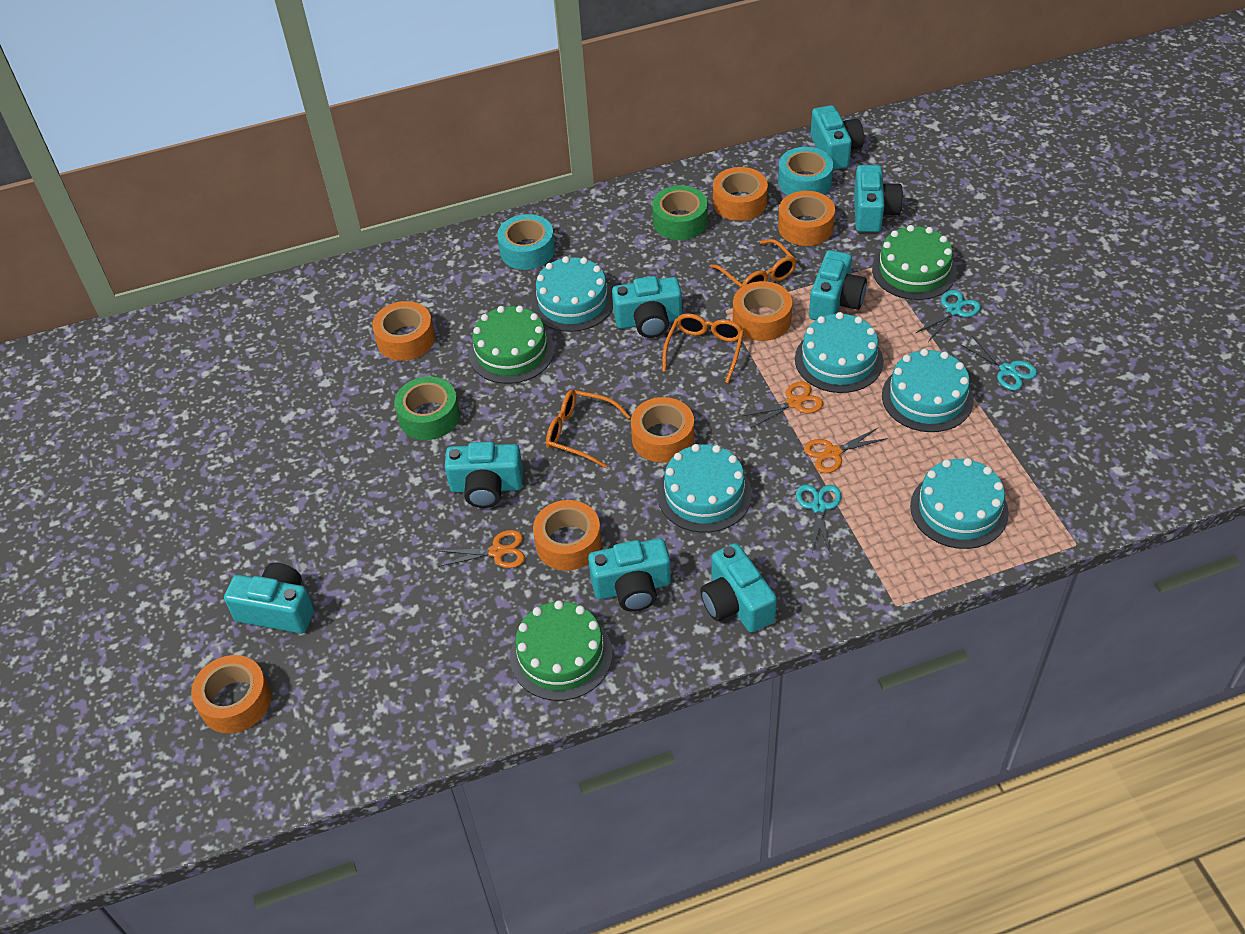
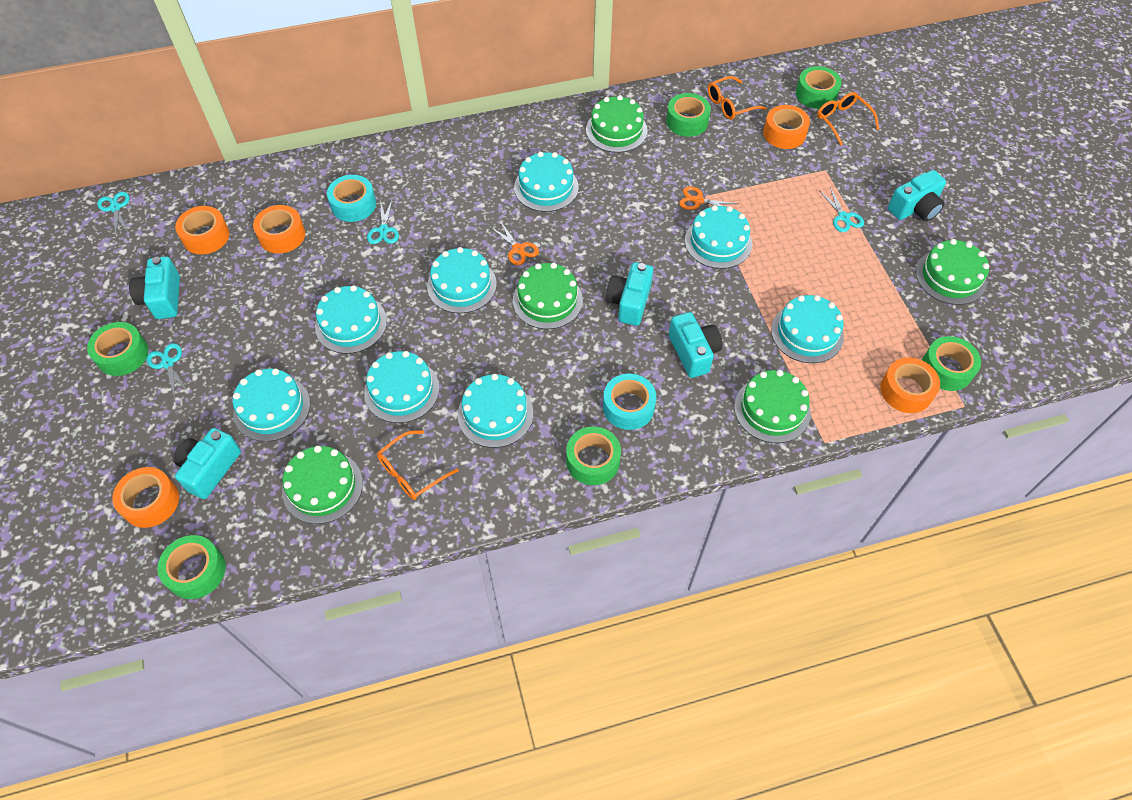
green cake: [469,306,554,384] [510,600,612,701] [872,225,957,300] = 3 -> [282,446,363,524] [513,263,583,329] [586,95,648,153] [734,370,811,443] [916,239,989,305] = 5
green tape: [394,377,460,440] [652,185,708,240] = 2 -> [87,322,148,376] [158,535,226,599] [566,426,621,485] [666,93,711,137] [796,66,842,109] [922,336,981,391] = 6
orange scissors: [439,530,525,568] [743,381,823,428] [804,427,888,473] = 3 -> [490,221,539,265] [679,186,739,210] = 2
orange tape: [191,655,271,733] [372,301,435,361] [533,500,602,571] [631,397,694,463] [713,167,768,221] [733,281,792,341] [778,191,835,246] = 7 -> [112,467,179,528] [175,206,229,254] [253,205,305,254] [763,105,810,149] [880,358,940,413] = 5
turquoise cake: [531,256,613,332] [657,444,752,533] [795,312,883,393] [882,349,974,432] [910,458,1009,549] = 5 -> [233,369,310,442] [315,285,387,354] [364,351,439,423] [427,247,497,313] [458,374,533,448] [514,152,579,212] [685,205,752,269] [771,295,844,363] = 8
turquoise camera: [224,563,314,634] [445,442,523,508] [588,538,671,612] [612,276,682,338] [700,543,777,633] [809,250,867,320] [811,105,864,170] [854,165,903,232] = 8 -> [129,256,180,319] [174,428,241,499] [606,262,653,326] [669,312,722,378] [888,170,946,221] = 5
turquoise scissors: [796,485,841,552] [916,290,981,342] [961,336,1037,391] = 3 -> [97,192,130,237] [147,343,189,398] [367,198,399,244] [819,187,864,232] = 4

